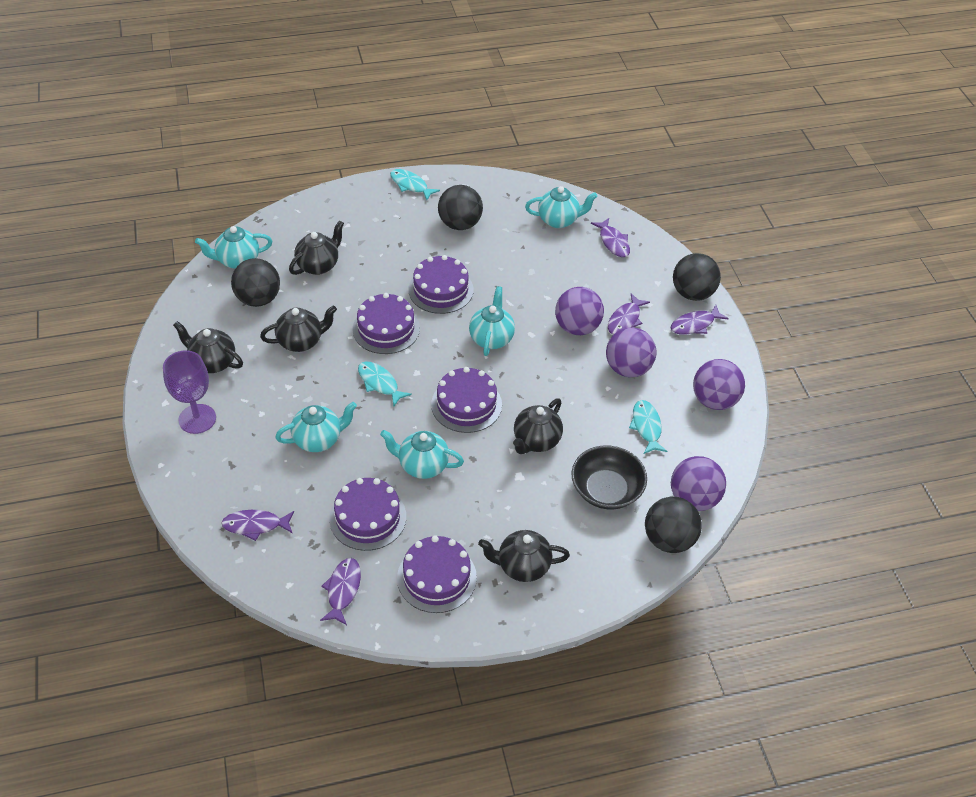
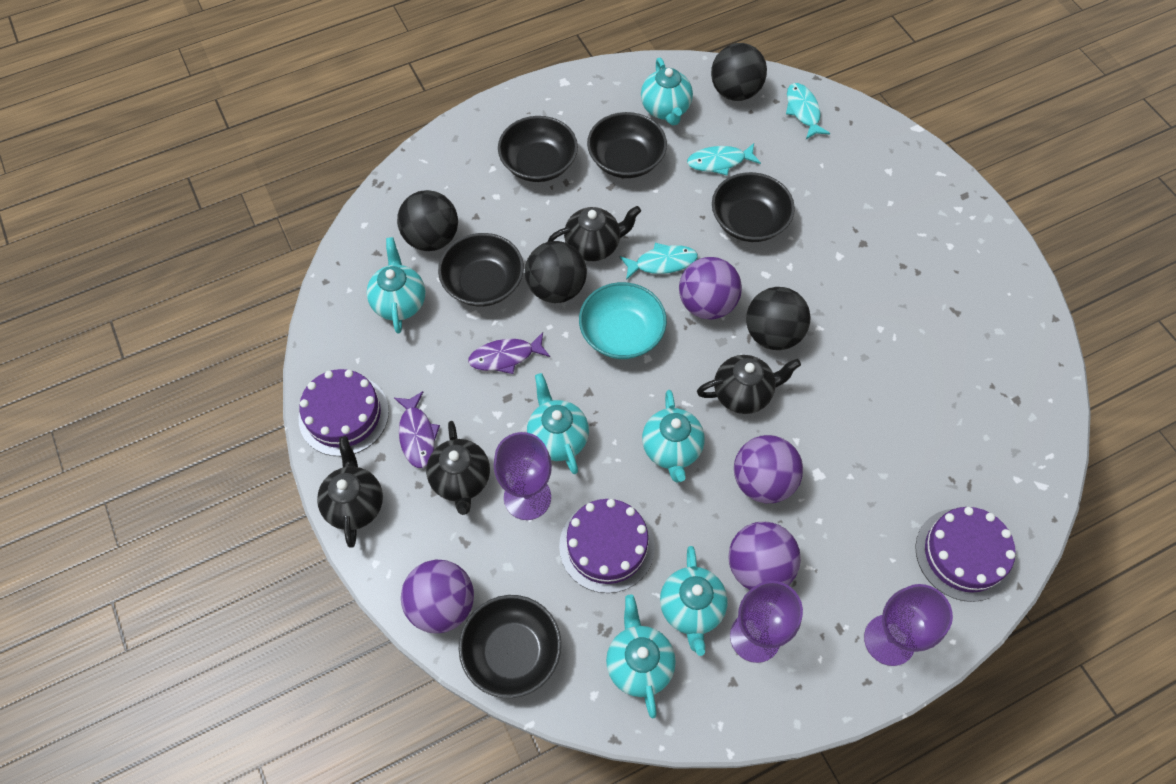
black bowl: [571,445,647,509] = 1 -> [438,233,524,307] [459,595,561,698] [498,116,578,182] [587,112,667,178] [712,172,795,242] = 5
black teapot: [173,321,243,373] [260,306,337,352] [289,220,344,275] [478,530,570,582] [513,398,563,454] = 5 -> [317,436,383,548] [426,421,490,515] [548,206,641,261] [697,355,801,414] = 4
purple cake: [329,478,406,551] [352,293,420,354] [397,535,477,613] [408,255,474,314] [431,367,502,433] = 5 -> [299,369,389,456] [559,499,655,593] [915,507,1016,602] = 3
purple fish: [221,510,294,541] [320,558,361,625] [591,218,630,257] [608,293,650,335] [670,305,729,335] = 5 -> [394,391,440,468] [468,332,550,374] = 2
purple goblet: [163,350,216,434] = 1 -> [494,432,552,520] [730,581,803,663] [864,584,953,666] = 3
turquoise bowl: none = 0 -> [579,282,667,359] = 1
turquoise teapot: [195,226,272,269] [275,402,357,452] [380,430,464,479] [469,286,515,356] [525,186,598,228] = 5 -> [367,237,425,334] [527,373,589,474] [606,595,676,718] [641,58,693,125] [642,390,705,482] [660,546,728,656] = 6

